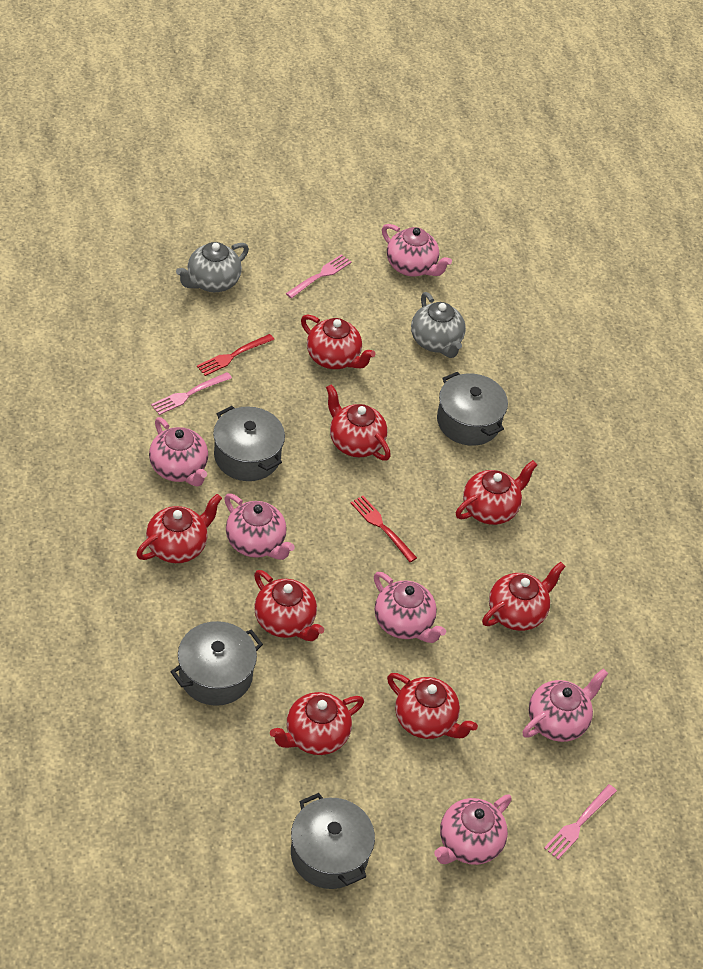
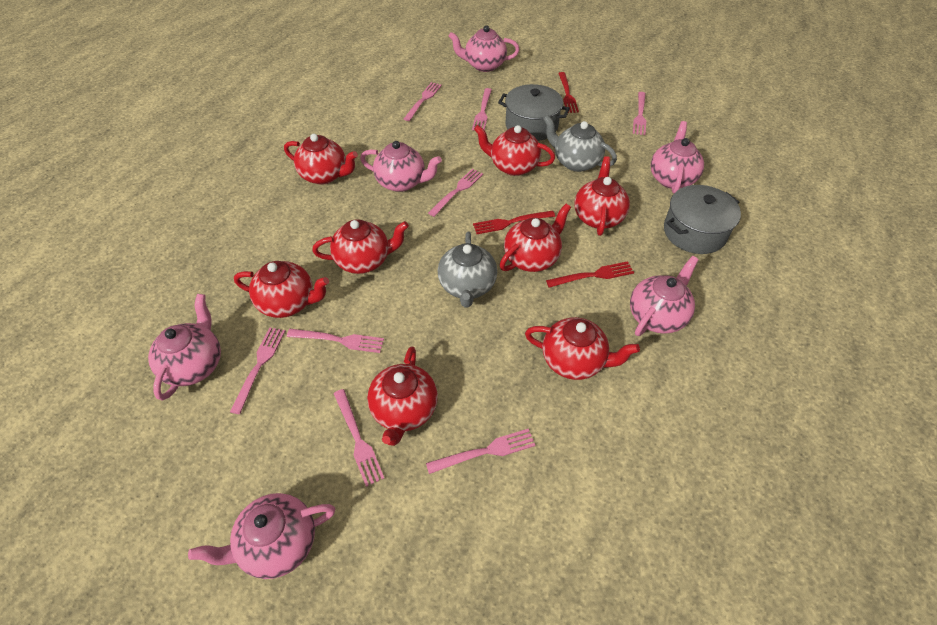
grey pot: [171,621,263,706] [213,406,285,481] [291,793,375,889] [437,372,508,446] = 4 -> [498,84,570,141] [664,185,741,254] = 2
pink fork: [151,372,232,415] [286,254,351,298] [544,784,617,860] = 3 -> [230,327,285,414] [287,329,384,353] [334,389,384,487] [404,82,442,121] [426,429,536,474] [428,169,483,217] [472,88,492,130] [633,92,646,135] = 8
red fork: [197,334,274,376] [351,496,417,562] = 2 -> [473,211,555,234] [546,261,634,288] [558,72,579,113] = 3

